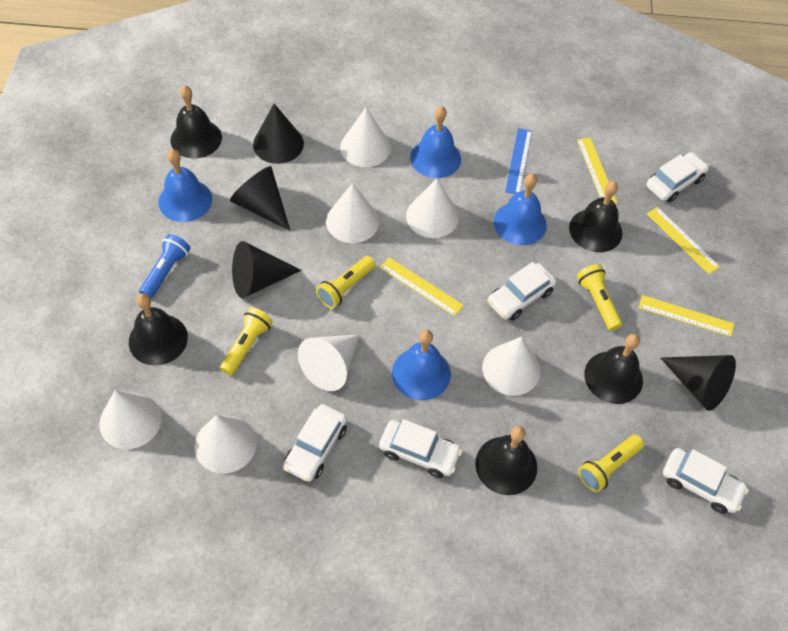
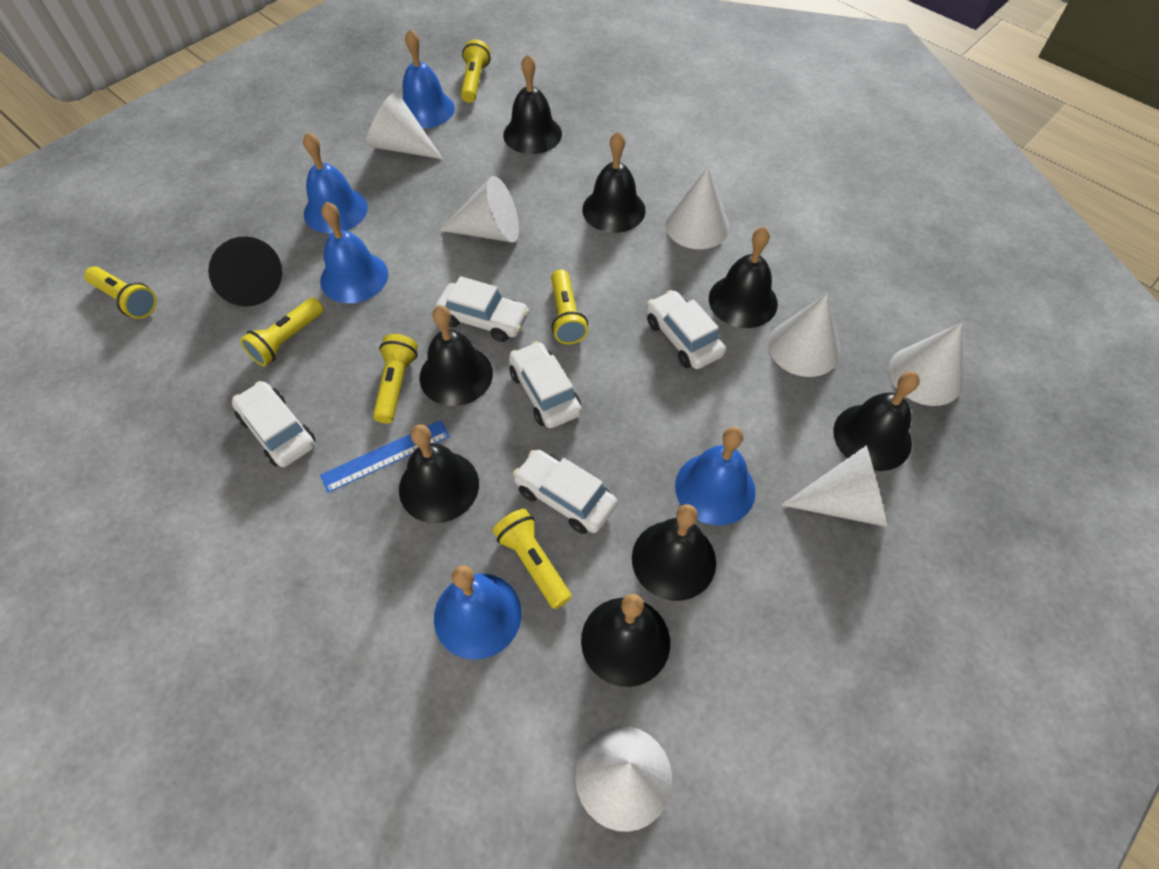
black bell: [129,293,188,366] [170,85,222,158] [475,426,537,495] [569,181,623,252] [584,334,643,404] = 5 -> [399,425,479,523] [420,306,493,406] [503,54,562,154] [581,594,670,687] [582,132,646,233] [632,504,716,601] [709,227,778,328] [833,371,920,471] = 8
black cone: [230,166,290,231] [232,241,301,298] [253,104,304,164] [661,355,736,411] = 4 -> [208,236,282,306] = 1
blue bell: [158,149,212,222] [392,330,451,400] [410,106,461,178] [494,174,547,245] = 4 -> [303,132,368,234] [320,202,388,303] [403,29,455,128] [434,565,522,660] [675,427,756,525] = 5
blue flashlight: [139,234,190,299] = 1 -> none = 0
yellow flashlight: [220,307,273,375] [316,256,375,309] [577,264,622,331] [578,435,644,492] = 4 -> [84,266,157,319] [240,297,324,366] [373,334,418,423] [461,39,490,103] [493,509,572,609] [551,270,588,344] = 6
yellow ruler: [380,257,464,316] [577,138,617,204] [639,295,734,337] [647,207,720,274] = 4 -> none = 0

